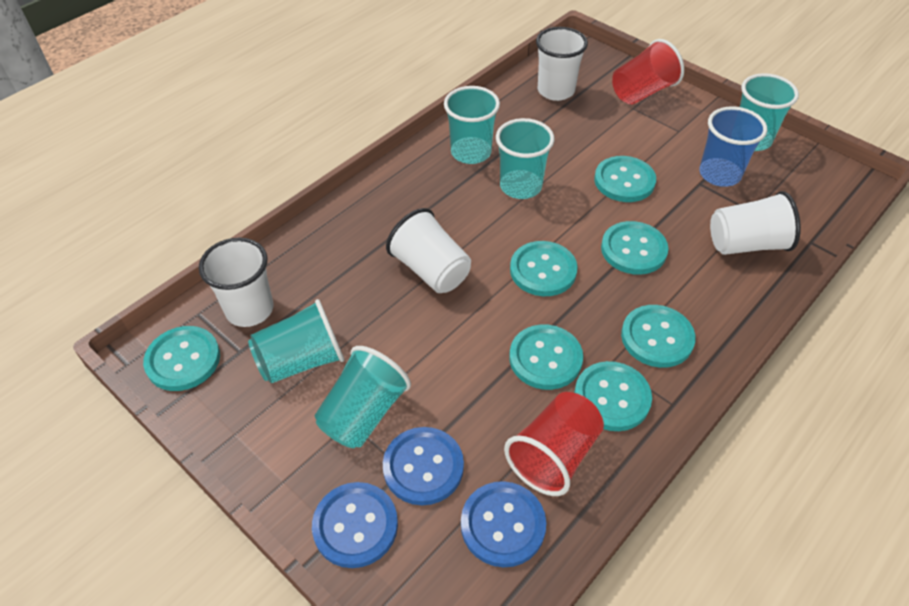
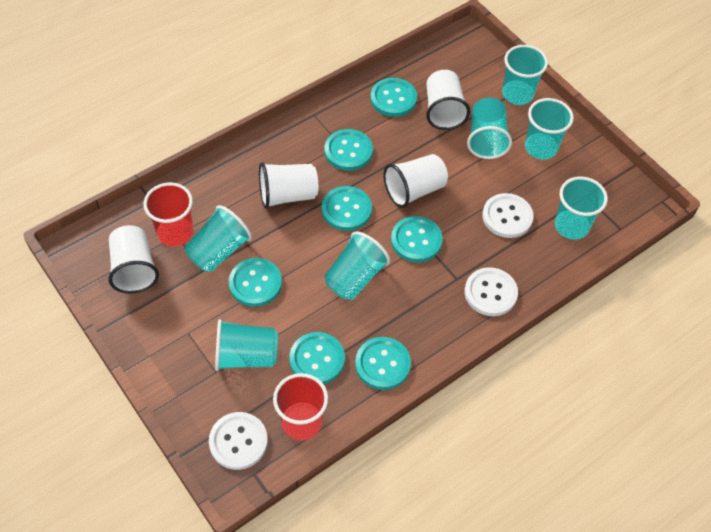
blue button: [312,482,398,568] [383,427,464,505] [461,481,546,567] = 3 -> none = 0
blue cup: [699,106,767,187] = 1 -> none = 0
turquoise cup: [248,299,344,383] [315,346,411,448] [444,86,500,164] [496,118,554,199] [740,73,799,151] = 5 -> [185,205,252,272] [215,319,278,371] [325,232,390,300] [467,98,512,159] [502,45,548,105] [525,98,574,160] [555,176,608,240] = 7
white button: none = 0 -> [209,412,268,470] [465,267,518,316] [482,193,533,238] = 3

